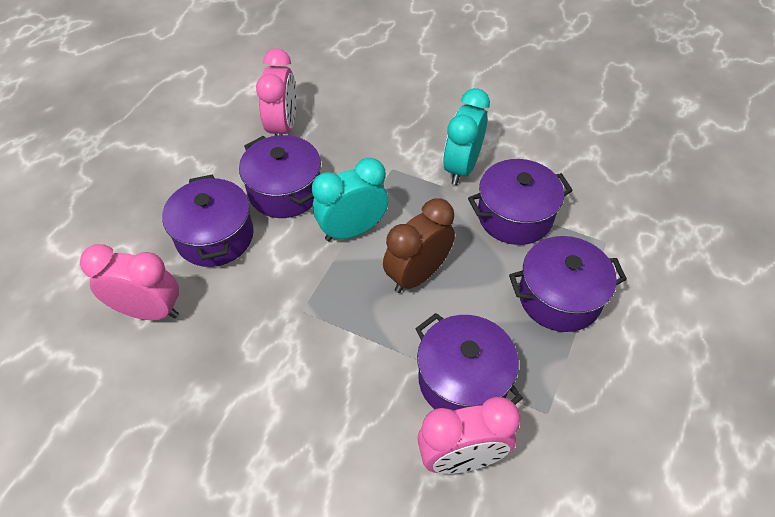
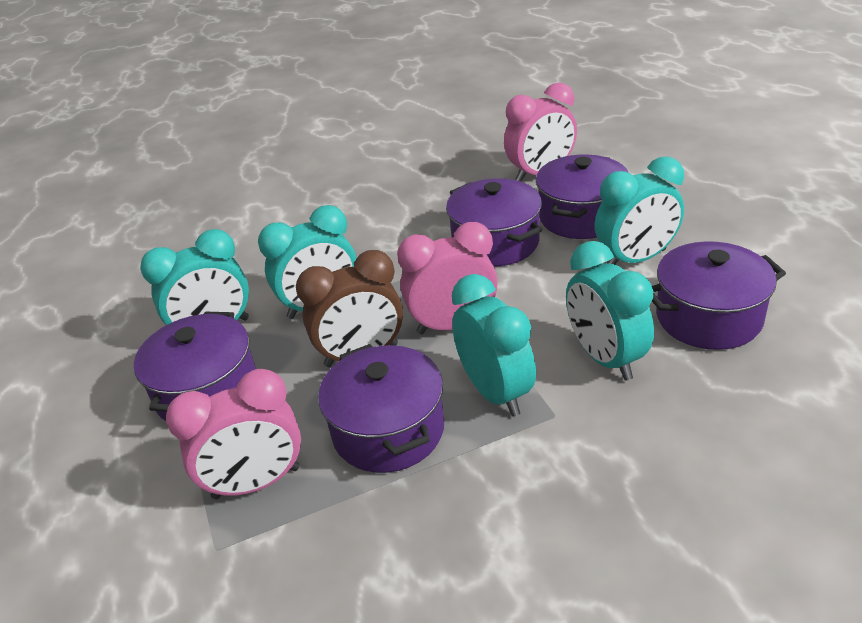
turquoise clock: [312,158,388,241] [443,88,490,185] = 2 -> [140,229,249,325] [258,205,357,319] [452,274,536,416] [566,241,654,381] [595,156,684,264] = 5

